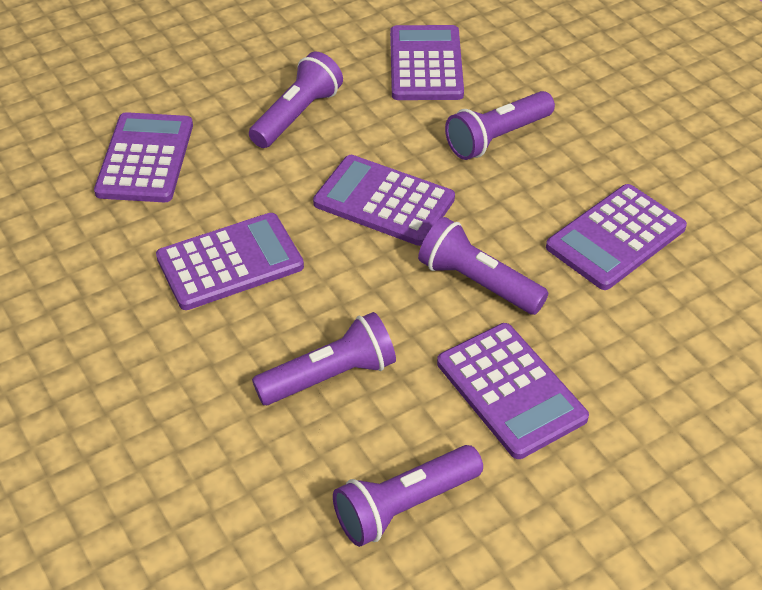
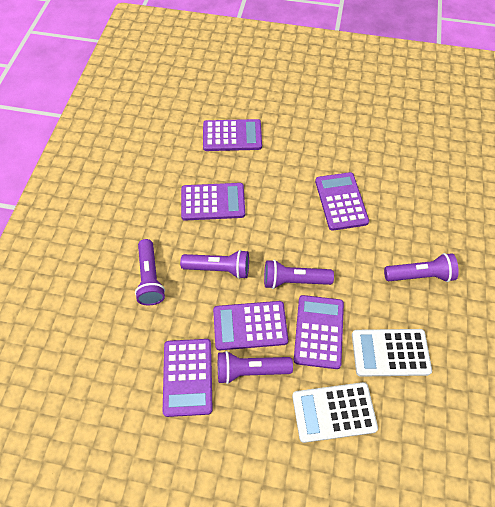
white calculator: none = 0 -> [292,382,378,443] [352,329,432,377] = 2

